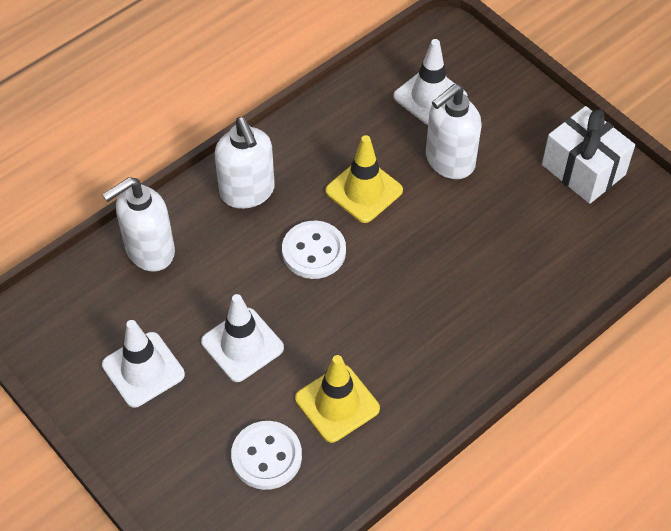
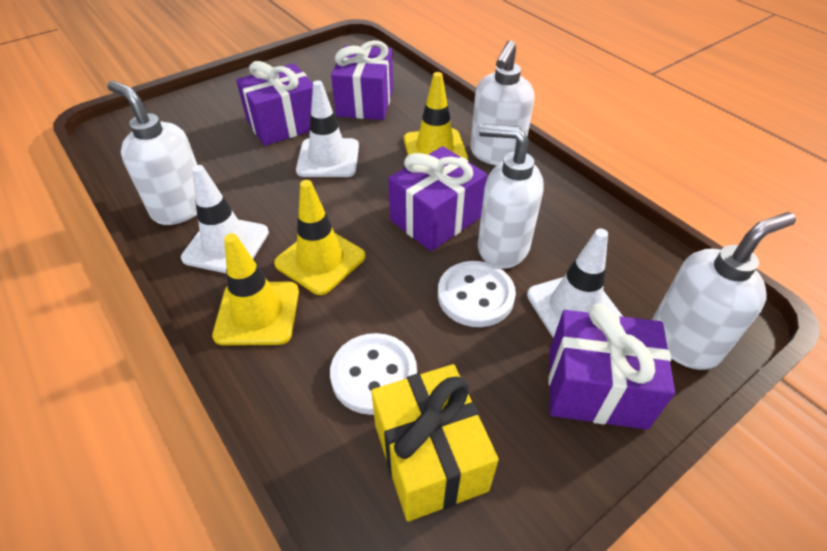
purple gift: none = 0 -> [236,61,313,146] [331,40,393,120] [388,146,487,251] [549,304,675,430] = 4
white gift: [542,106,635,204] = 1 -> none = 0
white soap dispenser: [102,177,175,272] [215,117,275,209] [426,84,482,179] = 3 -> [107,81,197,225] [470,41,535,165] [478,124,544,269] [652,212,796,370] = 4
yellow gift: none = 0 -> [371,364,499,521] = 1
yellow traffic cone: [295,355,380,443] [326,135,403,223] = 2 -> [212,233,299,345] [274,180,366,295] [404,72,468,160] = 3

